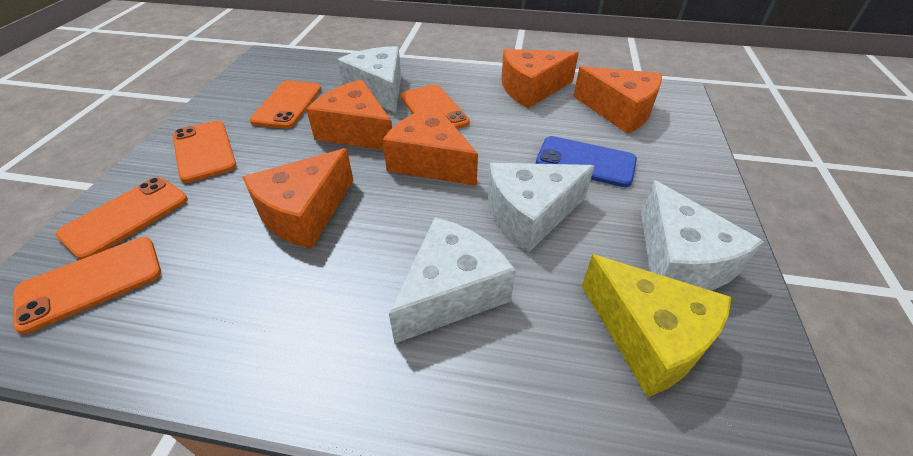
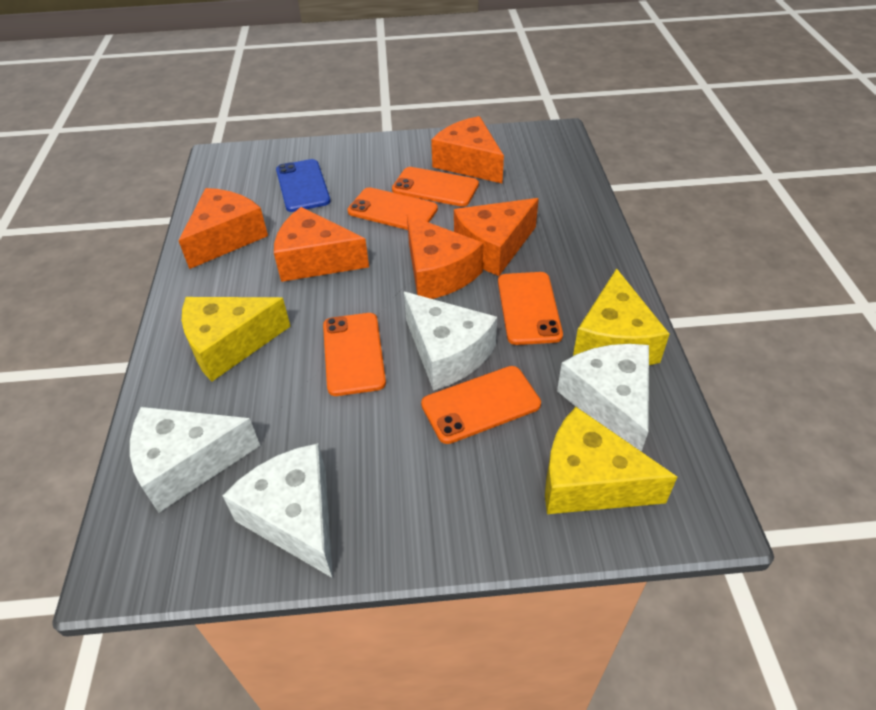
yellow cheese: [582,254,731,397] = 1 -> [182,297,291,382] [545,407,677,514] [573,268,669,365] = 3

